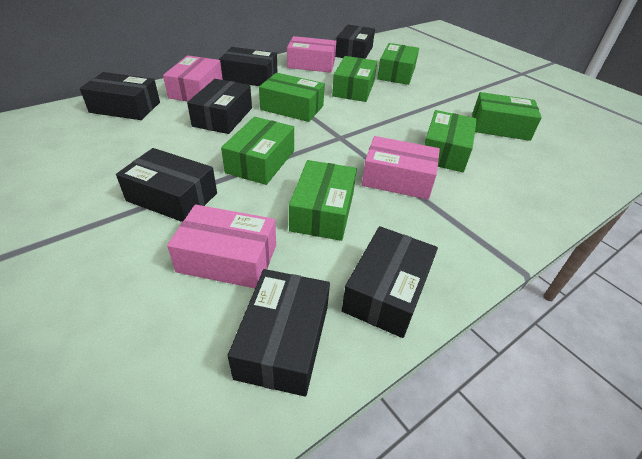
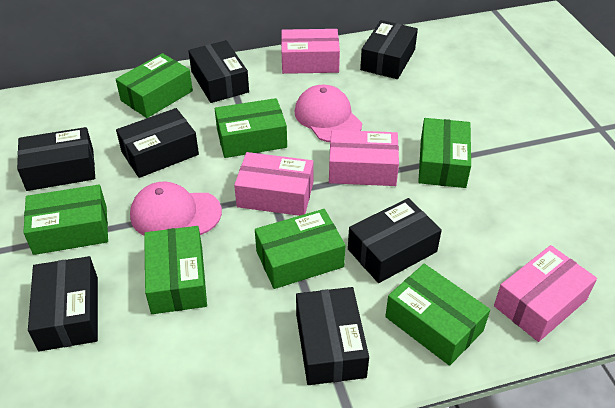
pink cap: none = 0 -> [130,181,222,235] [295,85,362,142] = 2

